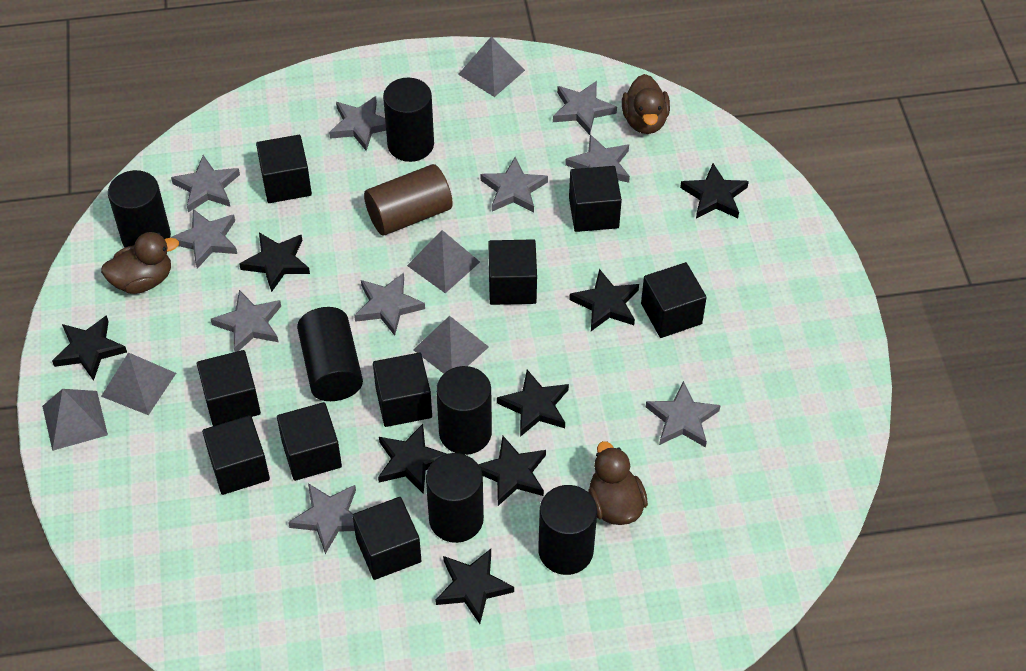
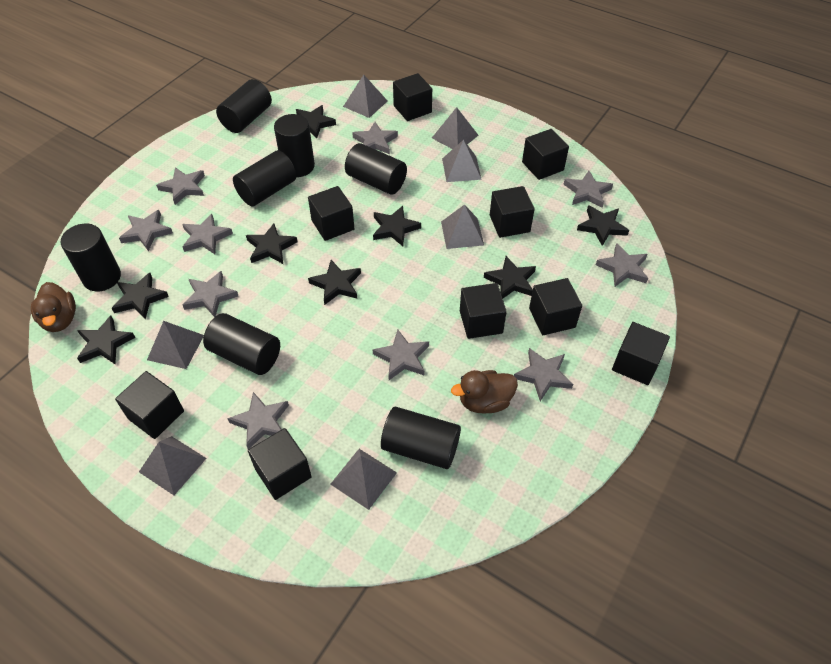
black cylinder: [108,170,171,247] [297,307,363,401] [383,78,434,162] [426,453,484,543] [436,366,492,455] [538,485,597,575] = 6 -> [61,224,121,291] [203,313,280,375] [216,79,272,133] [233,150,297,206] [274,114,315,177] [345,143,407,195] [381,407,461,469] = 7
brown cylinder: [364,164,453,235] = 1 -> none = 0
brown duck: [101,232,179,294] [588,441,648,525] [622,74,670,134] = 3 -> [31,282,76,332] [451,370,518,414] = 2
grey pyramid: [42,389,108,451] [101,352,176,415] [407,230,480,293] [413,316,489,374] [458,36,525,97] = 5 -> [139,436,206,495] [147,321,204,369] [331,449,397,510] [343,74,388,118] [432,107,478,149] [441,204,484,249] [442,140,482,182] = 7

